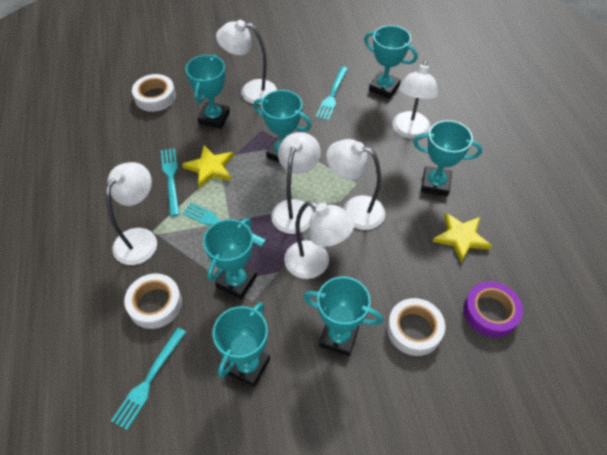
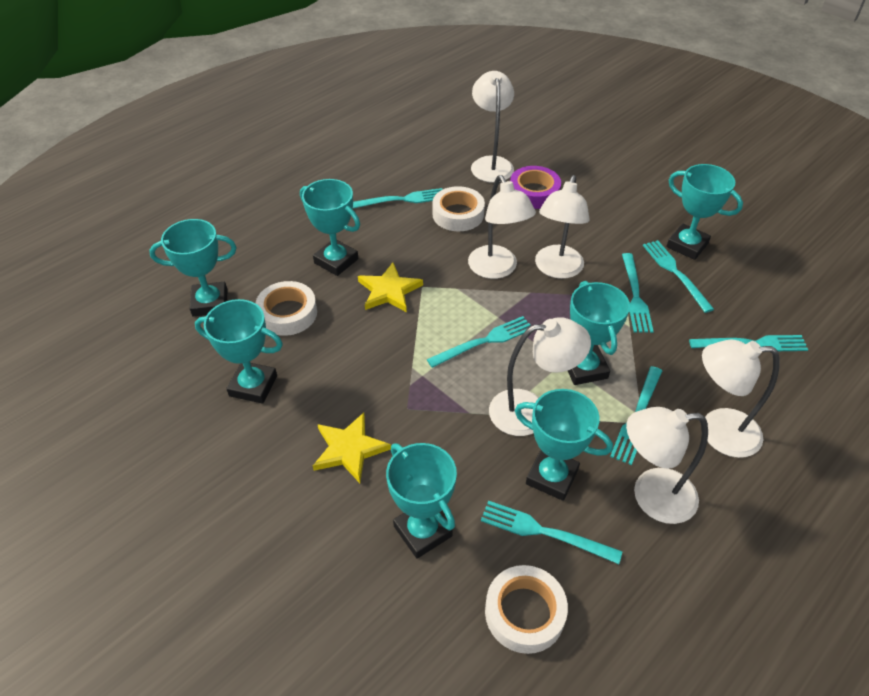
turquoise fork: [111,328,186,430] [161,148,180,217] [182,203,266,247] [316,67,348,121] = 4 -> [353,188,443,209] [427,316,530,368] [481,500,622,564] [610,366,662,465] [622,253,654,333] [643,240,714,313] [689,335,808,352] = 7

